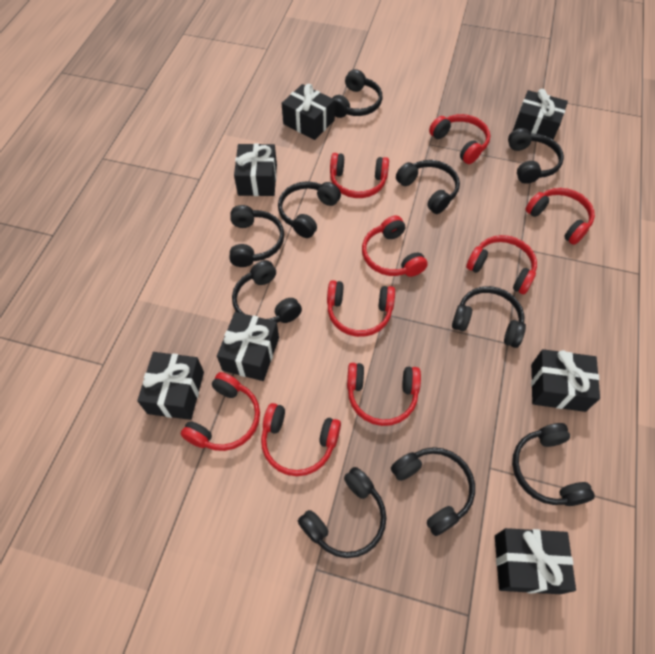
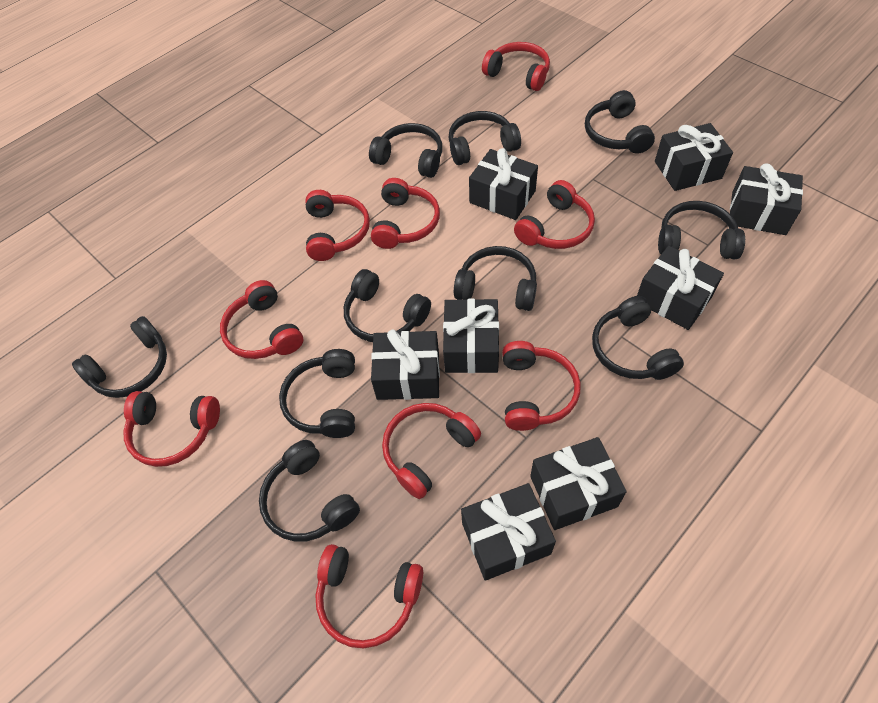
black gift: [137,352,204,420] [217,312,279,381] [234,143,277,196] [282,84,335,140] [495,528,576,594] [513,89,568,140] [531,349,600,412] = 7 -> [371,330,440,400] [443,299,499,373] [461,483,556,581] [469,148,538,220] [530,437,627,530] [637,246,724,330] [655,123,733,191] [730,163,803,235] = 8

